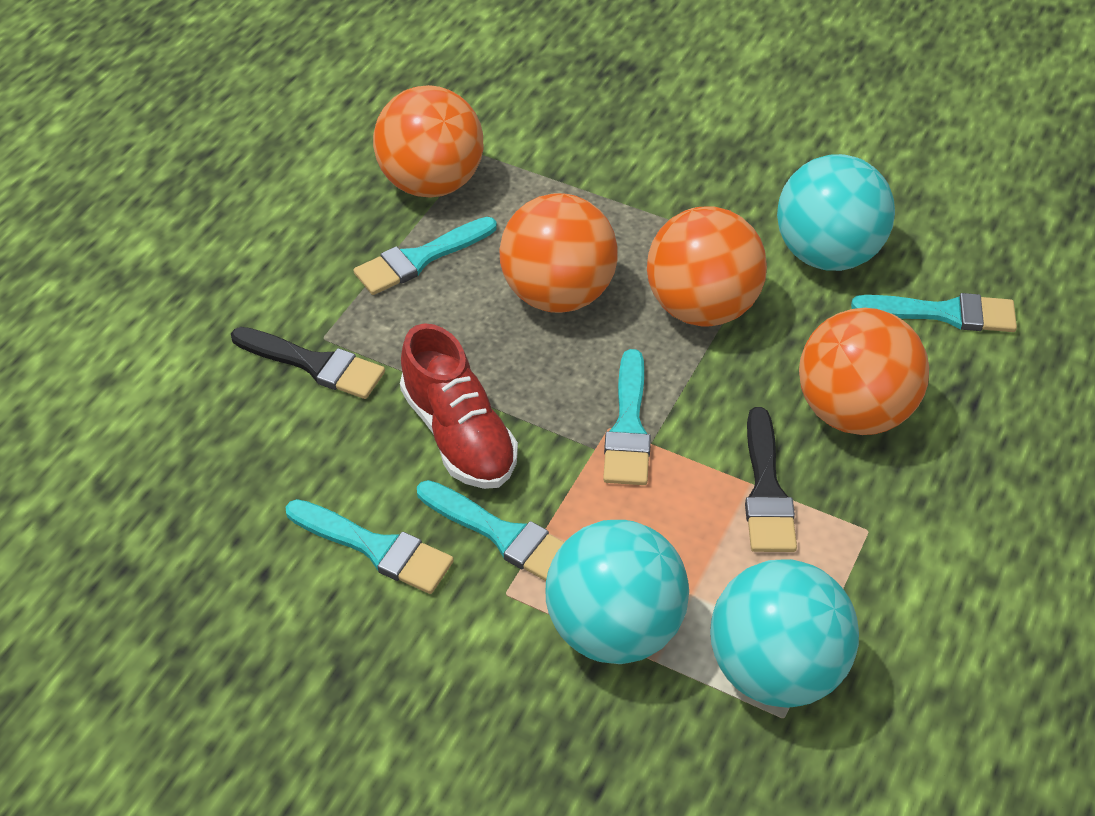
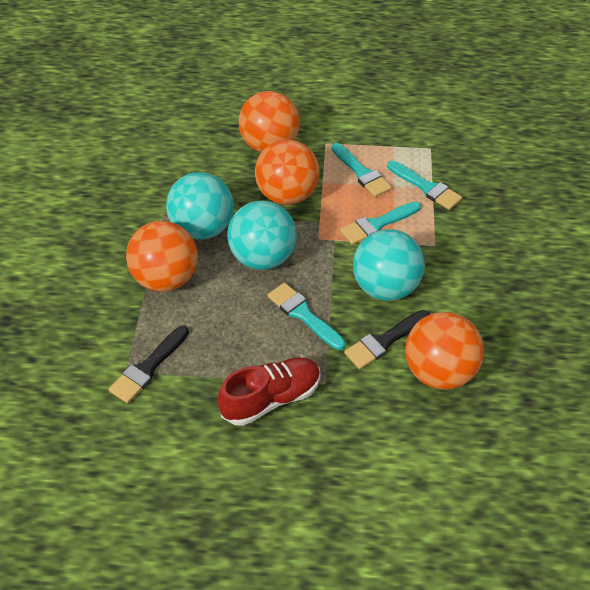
turquoise brush: [286,499,454,594] [353,217,497,295] [417,480,564,581] [603,349,651,485] [851,293,1017,332] = 5 -> [267,282,345,350] [331,143,392,197] [340,202,421,245] [387,161,462,210] = 4

